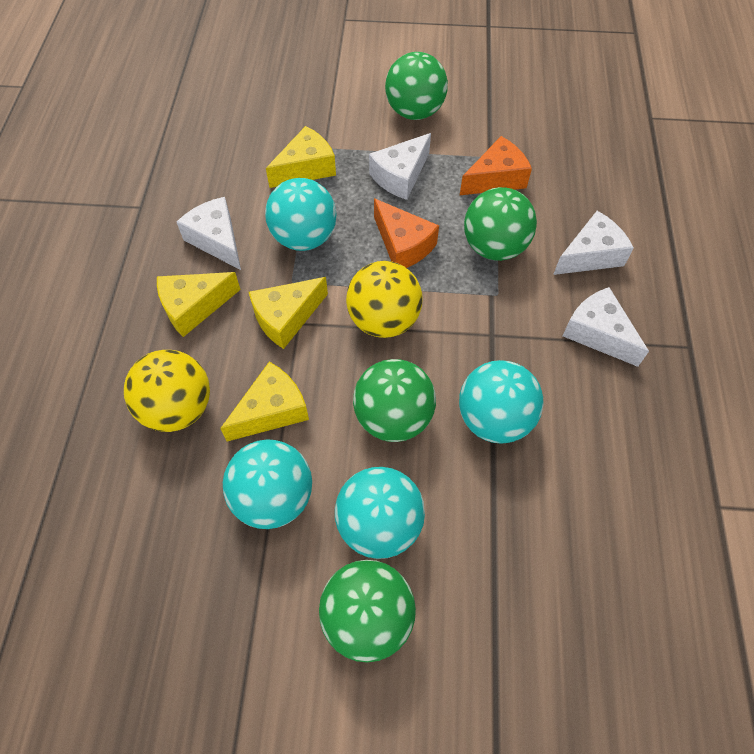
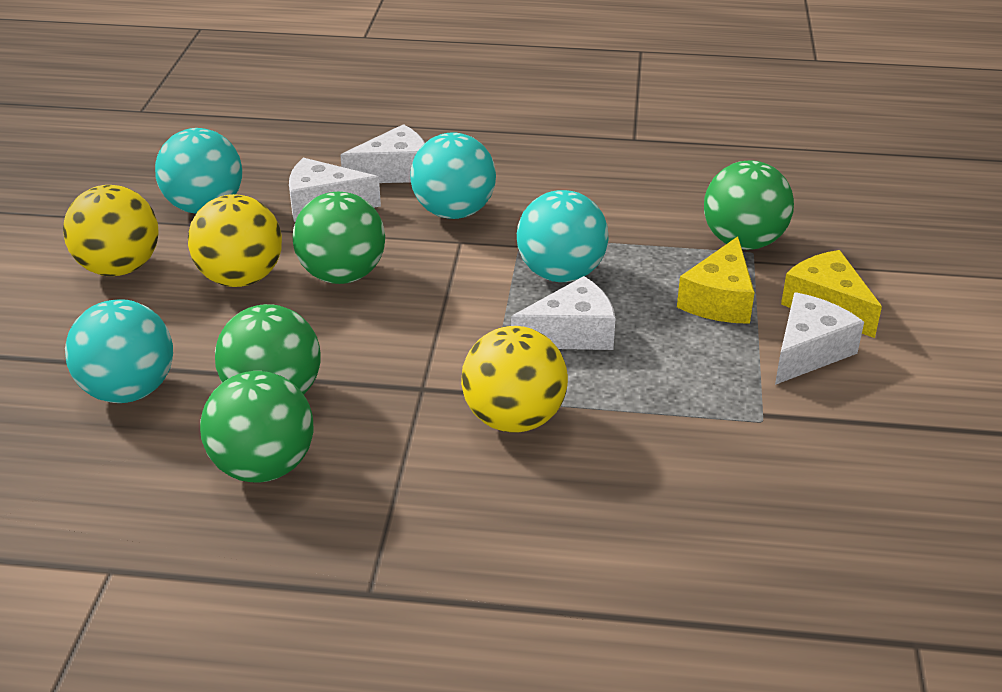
orange cheese: [374,198,439,268] [460,136,532,195] = 2 -> none = 0
yellow ball: [124,350,210,432] [346,261,423,338] = 2 -> [63,185,159,276] [188,194,282,287] [461,326,568,433] = 3
yellow cheese: [157,272,241,337] [220,362,309,441] [249,277,328,349] [266,126,336,188] = 4 -> [677,236,755,324] [781,250,882,338] = 2

